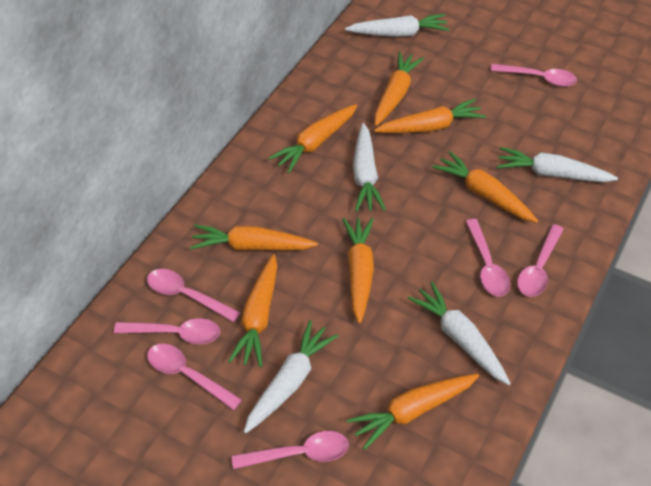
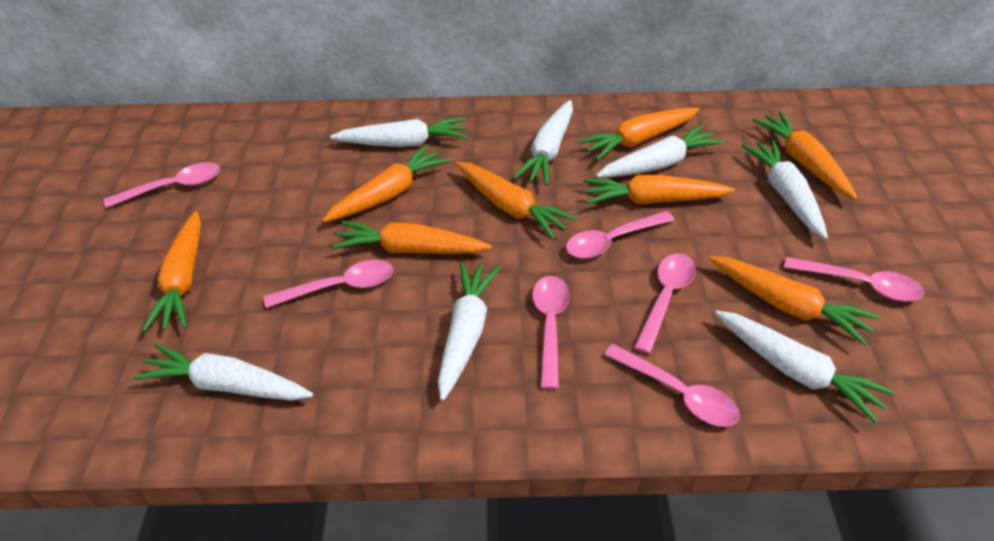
white carrot: [244,320,338,433] [345,14,449,37] [353,123,386,212] [408,282,511,385] [497,147,618,182] = 5 -> [133,343,313,401] [330,117,468,147] [438,262,500,401] [513,100,573,186] [596,124,725,177] [715,310,895,423] [742,139,828,239] = 7

